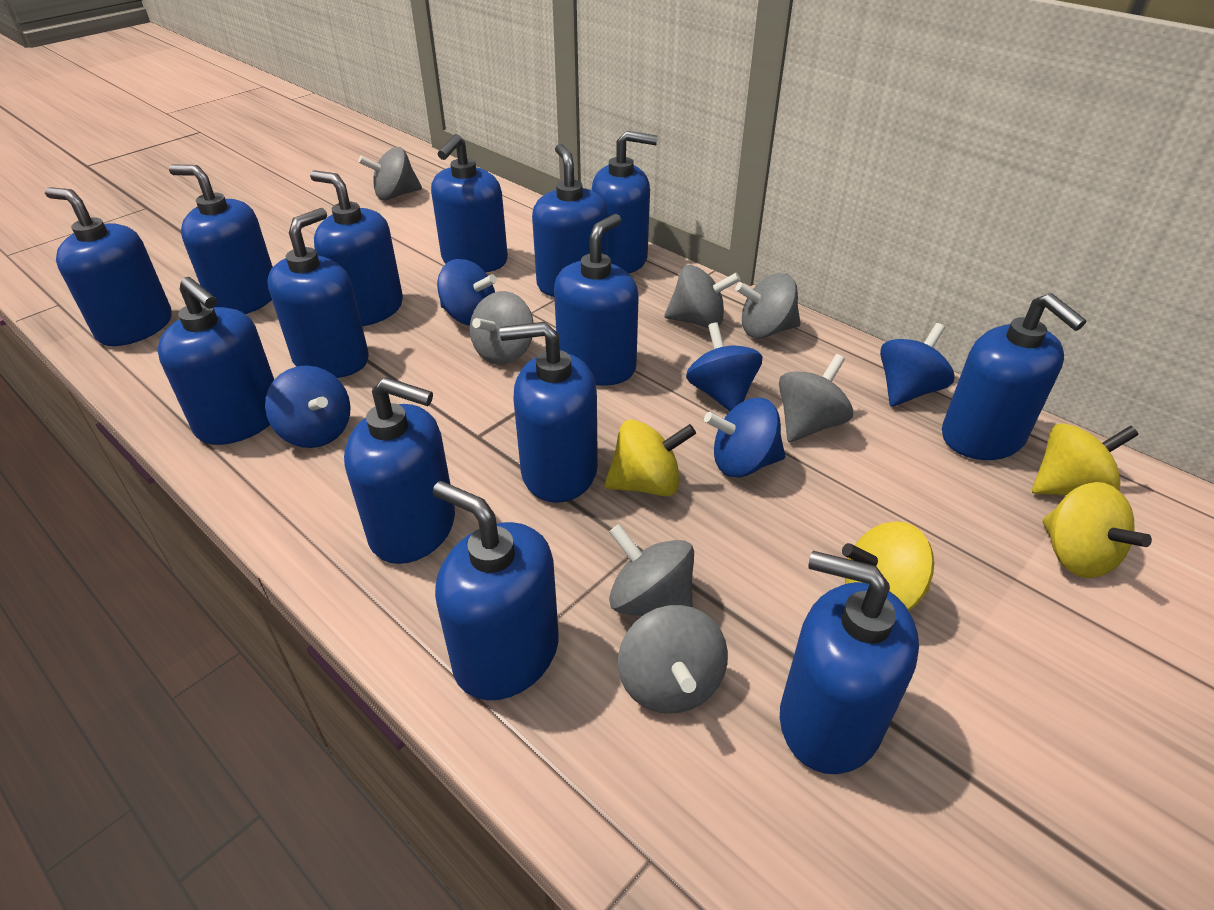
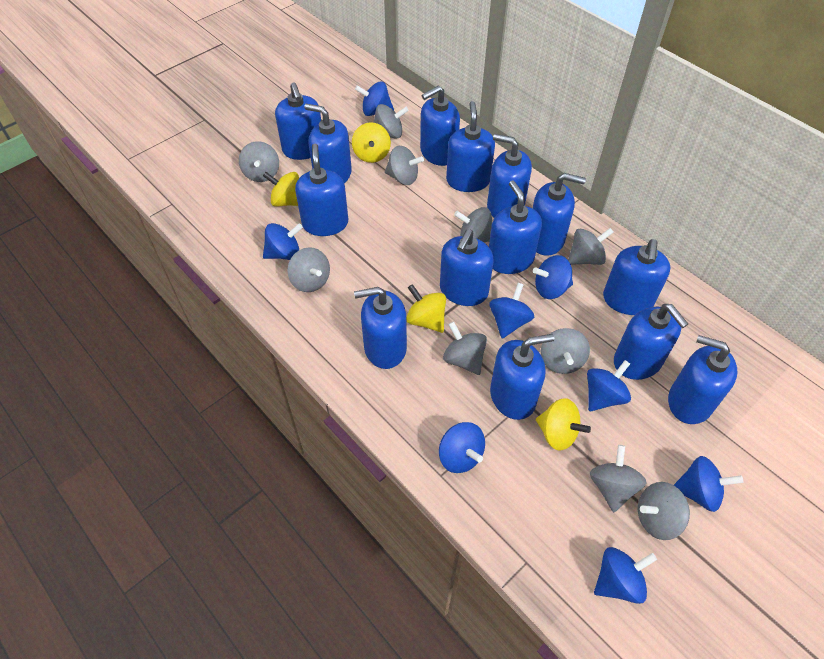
blue spinning top: [265,365,351,448] [437,259,497,326] [686,322,763,411] [704,398,785,477] [880,323,955,407] = 5 -> [263,223,303,260] [355,81,394,116] [439,422,485,473] [490,283,534,338] [533,255,573,299] [587,360,631,411] [594,547,657,604] [674,456,743,512] = 8
grey spinning top: [358,147,422,201] [470,291,534,365] [609,524,694,616] [618,605,728,714] [664,265,740,328] [735,273,801,338] [779,354,853,442] = 7 -> [239,141,279,182] [287,247,330,292] [373,104,409,139] [385,146,424,185] [443,321,487,375] [454,207,492,242] [541,328,590,374] [568,228,613,265] [590,445,647,512] [638,482,690,540] = 10

